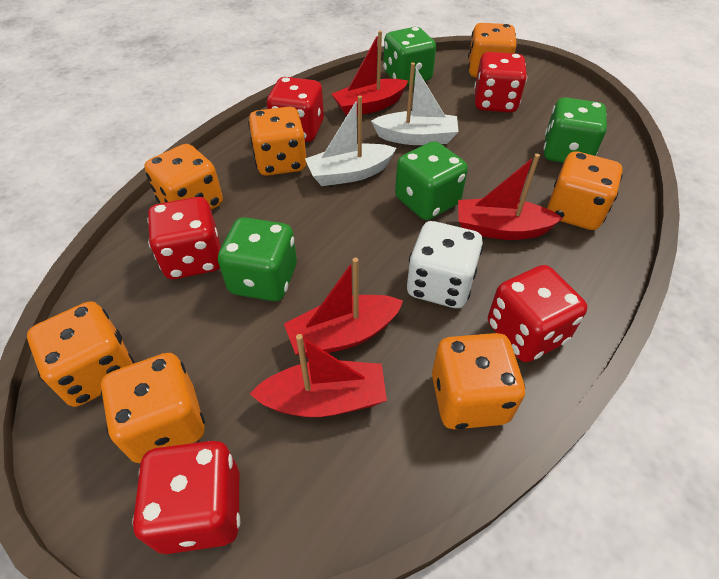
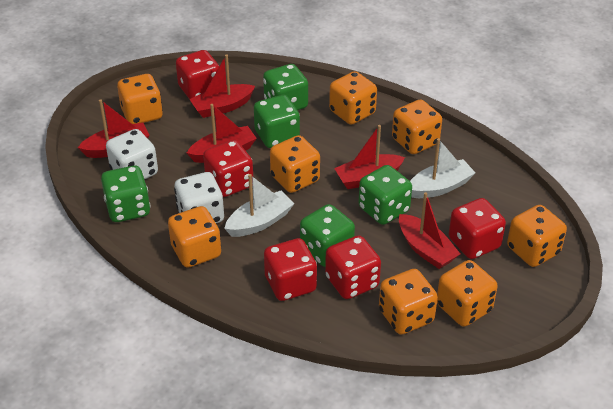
green dice: [218,217,297,301] [383,27,436,86] [395,141,468,220] [543,97,607,163] = 4 -> [101,166,151,222] [254,95,300,148] [263,64,308,110] [300,204,355,267] [359,165,412,225] = 5
orange dice: [27,301,134,407] [101,353,205,463] [144,144,223,210] [248,107,306,176] [432,333,525,429] [468,23,517,78] [547,152,622,230] = 7 -> [117,74,163,124] [168,206,221,268] [270,135,320,193] [329,71,377,125] [379,269,438,334] [392,99,442,154] [437,260,498,327] [507,205,567,267] = 8
red boat: [250,334,387,417] [284,258,403,358] [332,31,408,116] [458,154,563,240] = 4 -> [78,99,150,158] [187,104,257,163] [189,55,255,118] [334,125,405,189] [399,192,460,269] = 5
white dice: [407,221,483,308] = 1 -> [106,129,158,179] [174,172,224,223] = 2

